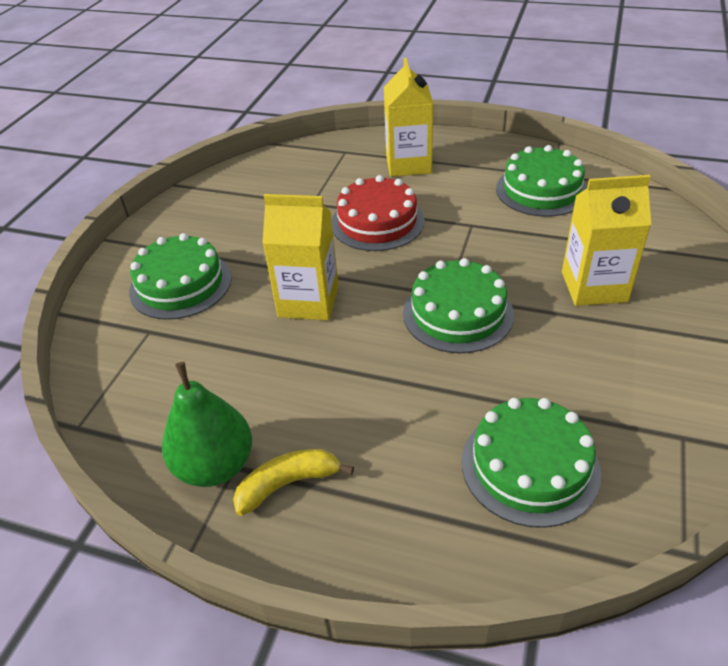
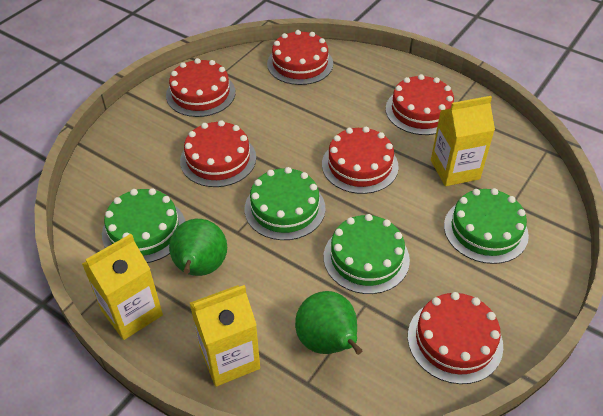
green pear: [162,362,252,487] = 1 -> [169,219,227,276] [295,291,362,355] = 2
red cake: [332,175,425,251] = 1 -> [166,58,235,117] [180,120,256,187] [267,30,333,85] [322,127,399,194] [386,74,454,135] [408,292,503,384] = 6
yellow banana: [233,449,354,516] = 1 -> none = 0

